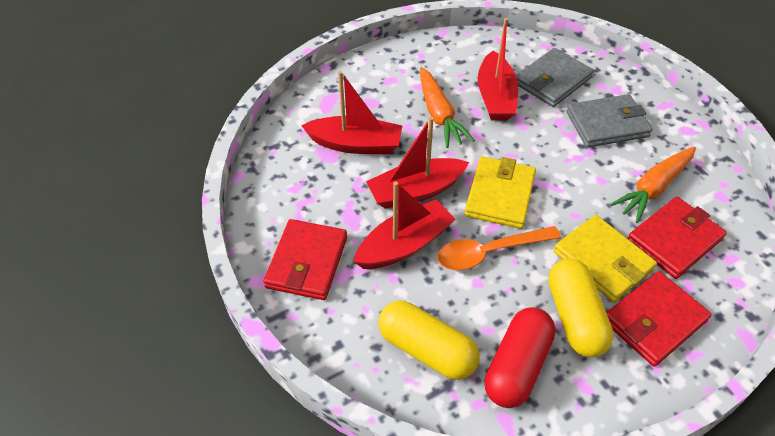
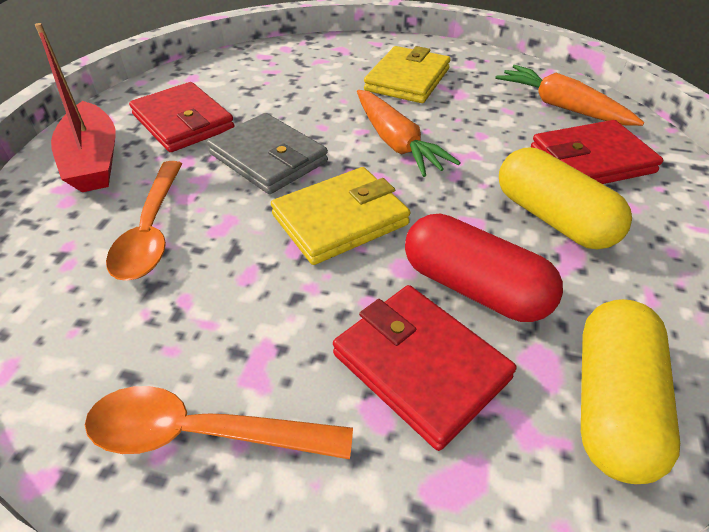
grey wallet: [516,48,594,107] [567,94,652,148] = 2 -> [207,113,328,194] = 1
orange spoon: [437,226,561,270] = 1 -> [85,386,353,459] [106,161,182,281] = 2
red boat: [301,71,402,154] [353,181,455,269] [366,117,469,209] [478,18,518,120] = 4 -> [35,23,115,192] = 1

